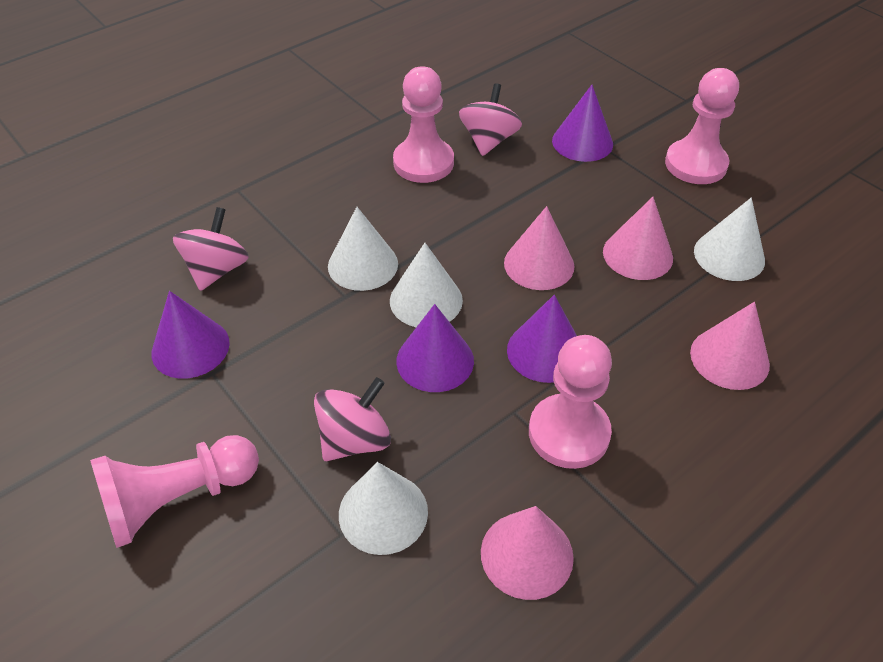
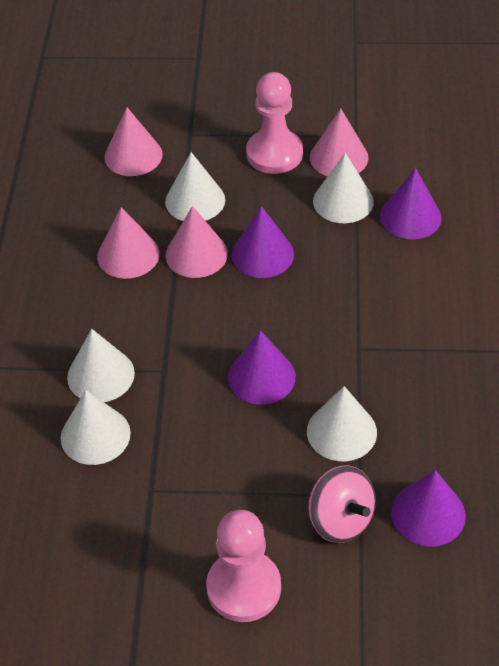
pink pawn: [90,435,259,548] [393,66,454,183] [529,335,612,469] [665,68,739,184] = 4 -> [206,510,281,622] [246,72,303,174] = 2
pink spinning top: [173,207,249,291] [314,377,391,461] [459,83,522,156] = 3 -> [308,465,376,543] = 1
white cone: [328,207,398,291] [339,462,428,555] [390,243,463,327] [694,198,765,281] = 4 -> [61,390,131,465] [67,329,135,402] [165,152,225,221] [307,386,377,461] [313,153,374,223] = 5

